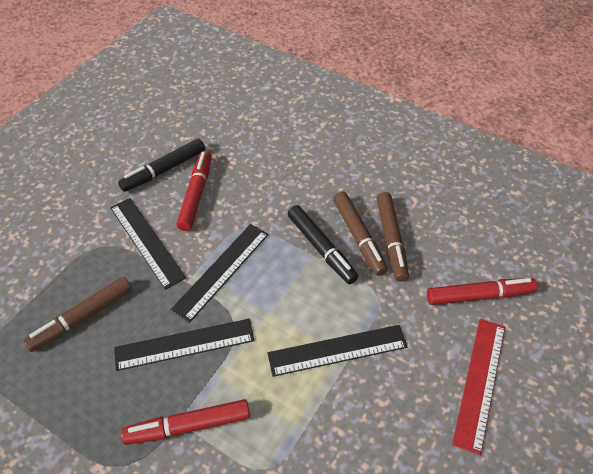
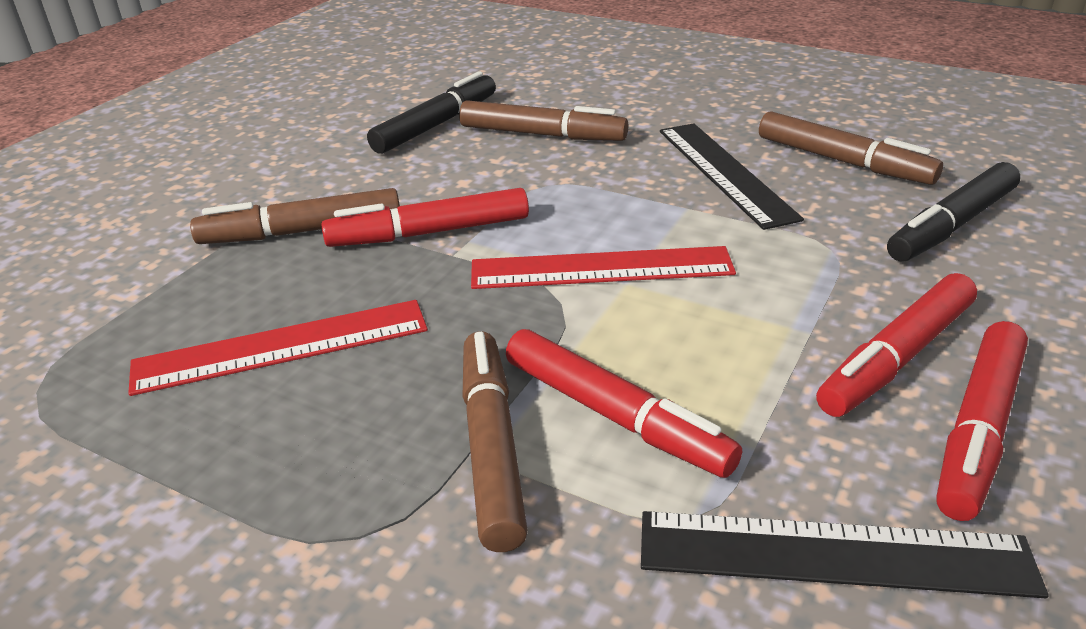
black ruler: [110,198,186,290] [114,319,255,371] [171,224,268,323] [267,325,407,377] = 4 -> [641,511,1049,598] [660,123,804,230] = 2
brown marker: [23,277,132,352] [333,191,388,276] [376,192,409,282] = 3 -> [190,188,400,244] [459,100,628,141] [463,331,528,552] [759,111,943,185] = 4
red marker: [121,399,250,445] [177,151,212,231] [427,278,538,305] = 3 -> [321,188,529,247] [506,329,742,478] [816,273,977,417] [936,321,1028,521] = 4
red ruler: [452,319,505,455] = 1 -> [128,300,428,396] [471,246,736,289] = 2

